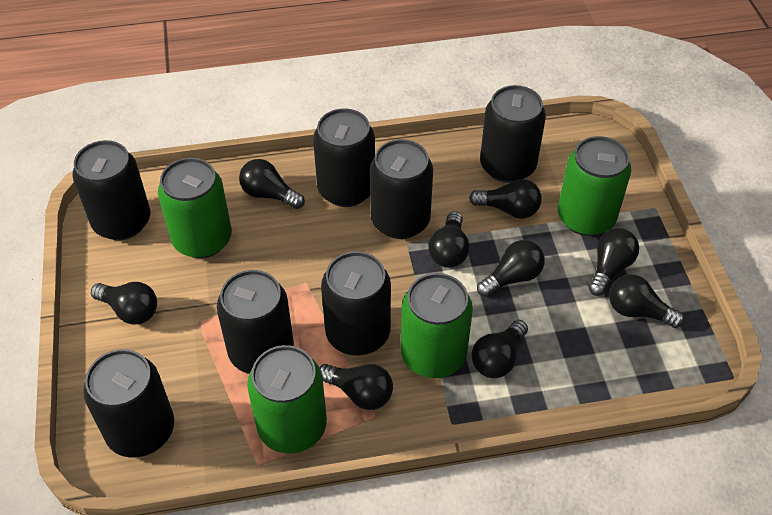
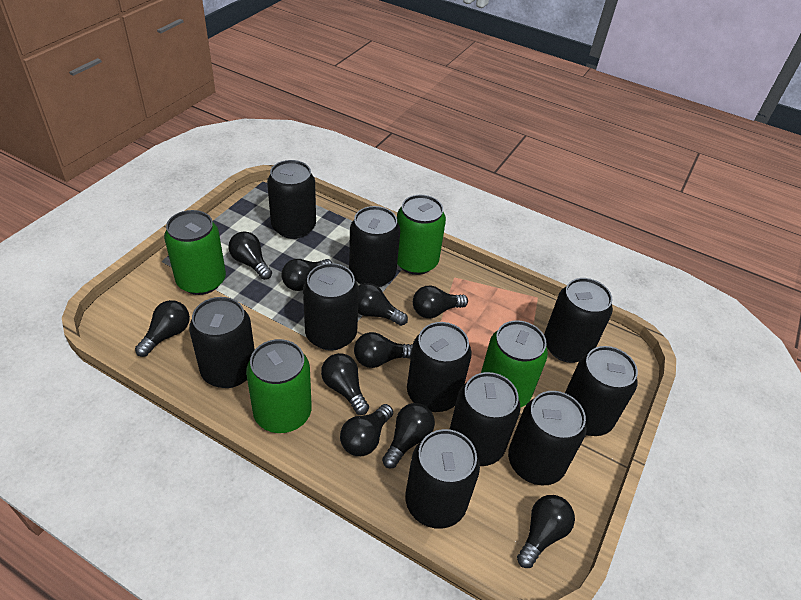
black can: [72,140,150,240] [83,349,174,458] [217,270,294,374] [313,108,375,207] [321,251,391,355] [370,139,433,239] [480,85,546,183] = 7 -> [189,297,255,388] [267,160,316,239] [303,263,359,351] [349,206,400,287] [405,429,480,529] [407,322,472,412] [450,372,520,466] [508,391,587,485] [544,278,613,363] [565,346,638,436] = 10
black light bulb: [91,282,157,325] [239,159,305,209] [319,364,393,410] [428,211,470,268] [469,179,542,219] [472,320,528,378] [477,240,545,297] [589,228,639,296] [609,274,684,328] = 9 -> [135,300,190,357] [229,231,272,280] [282,259,332,291] [321,353,369,415] [340,404,393,456] [354,332,413,368] [358,283,408,326] [382,403,435,468] [413,286,468,318] [517,495,575,568] = 10

